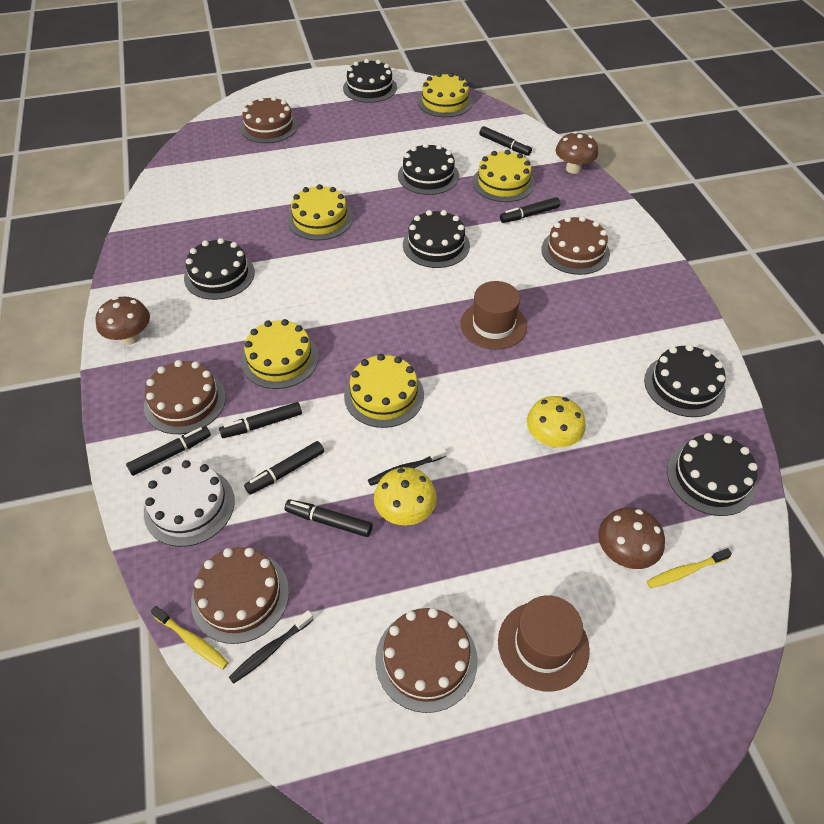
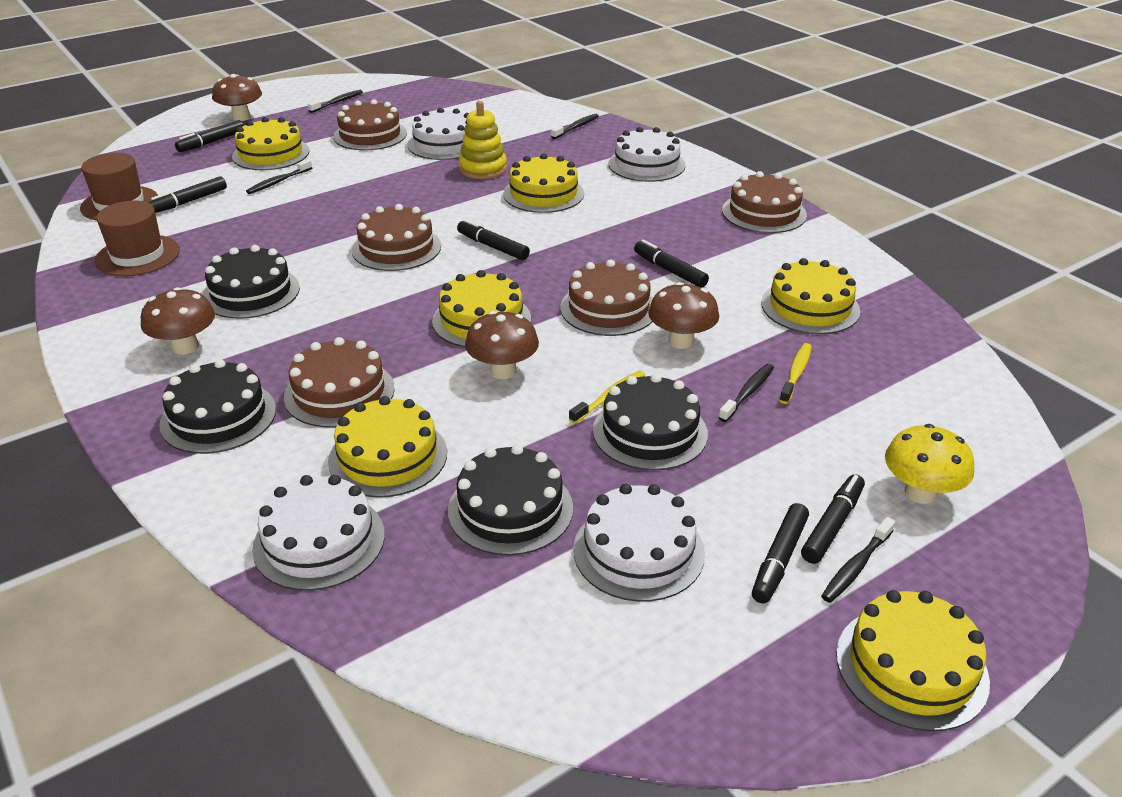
black cake: [184,238,255,300] [343,59,397,103] [398,143,459,195] [403,210,470,268] [644,344,726,417] [667,433,758,516] = 6 -> [159,359,276,454] [202,245,300,319] [448,444,573,555] [593,373,708,470] = 4
black toothbrush: [229,610,314,684] [368,447,446,486] = 2 -> [246,159,312,194] [308,90,363,113] [551,114,599,139] [719,364,774,422] [821,517,895,603] = 5
brown mushroom: [95,297,150,345] [556,132,598,174] [598,507,665,569] = 3 -> [141,287,215,355] [212,74,262,121] [465,311,539,379] [648,282,719,349] = 4
white cake: [144,460,235,547] = 1 -> [252,475,385,591] [408,108,469,160] [573,484,705,602] [609,127,686,182] = 4
yellow cake: [241,319,319,389] [288,184,353,240] [344,354,424,428] [418,73,473,117] [473,150,535,202] = 5 -> [232,117,309,170] [328,396,447,498] [432,270,531,347] [503,154,584,213] [761,258,860,334] [836,590,990,731] = 6
yellow mushroom: [374,467,437,525] [527,396,586,448] = 2 -> [885,424,974,504] = 1
yellow stacking toy: none = 0 -> [459,101,507,179] = 1

